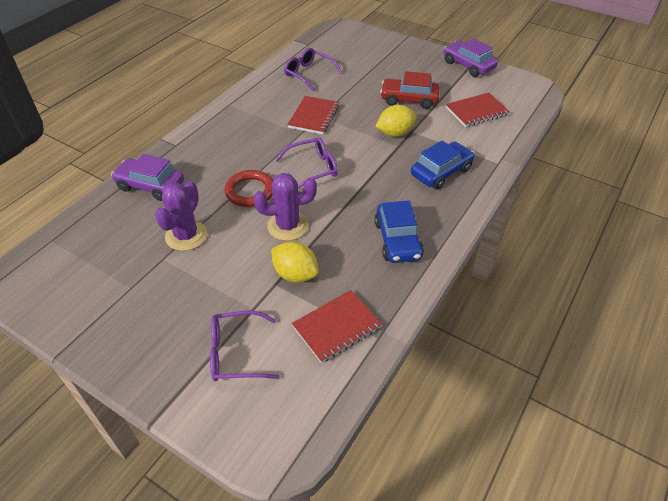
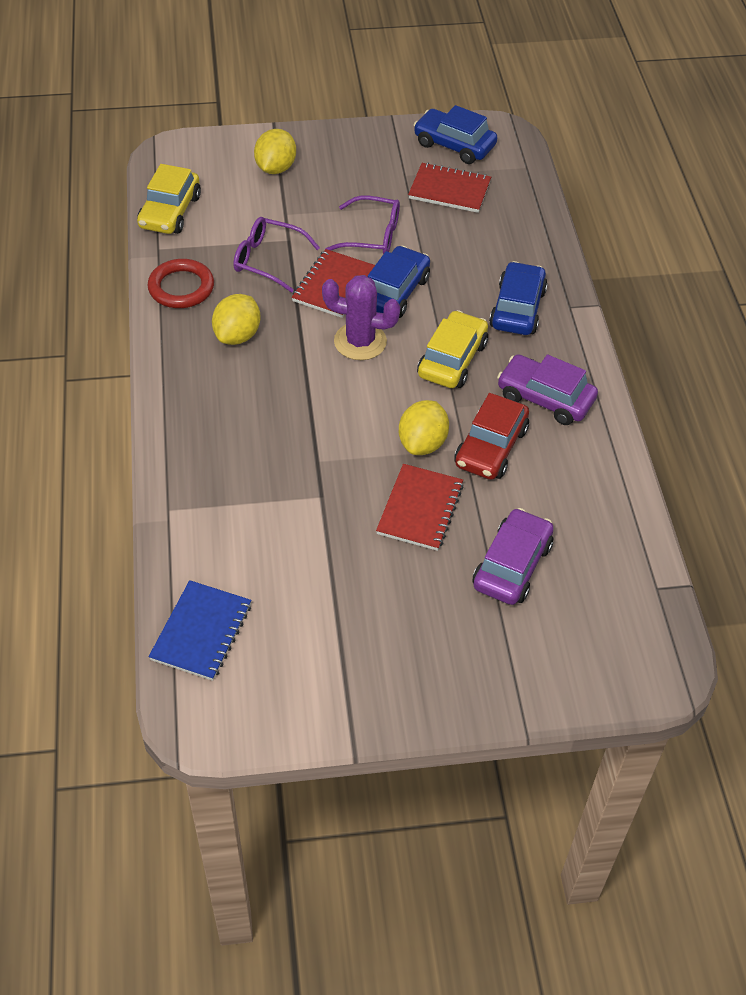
blue car: [375,200,424,263] [411,141,474,189] = 2 -> [368,246,430,318] [414,105,498,164] [489,261,548,335] = 3
blue notebook: none = 0 -> [148,580,252,681] = 1
purple cactus: [155,181,207,251] [254,173,317,241] = 2 -> [322,275,400,360] = 1
purple glasses: [210,311,280,381] [275,137,338,189] [284,48,342,92] = 3 -> [233,217,320,293] [325,195,400,254] = 2
yellow car: none = 0 -> [137,164,201,234] [417,310,488,388] = 2
yellow lemon: [271,242,319,283] [376,105,417,137] = 2 -> [212,294,260,345] [254,129,296,174] [399,400,449,455] = 3

